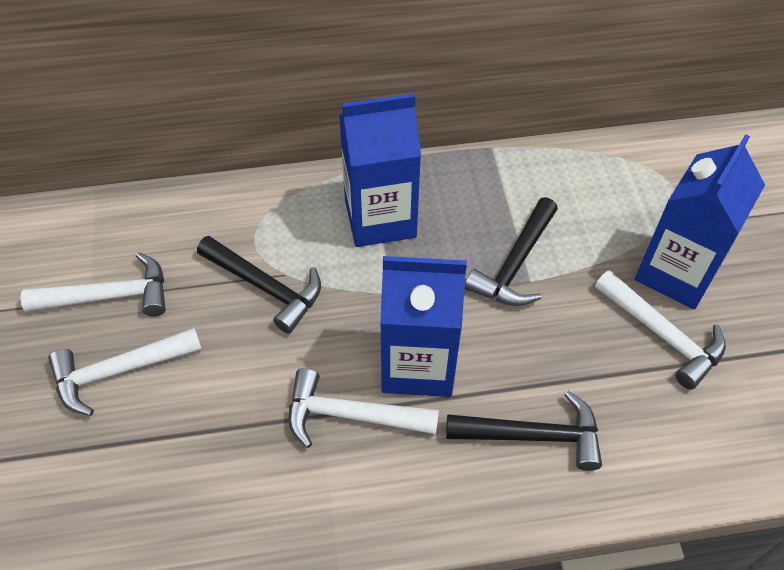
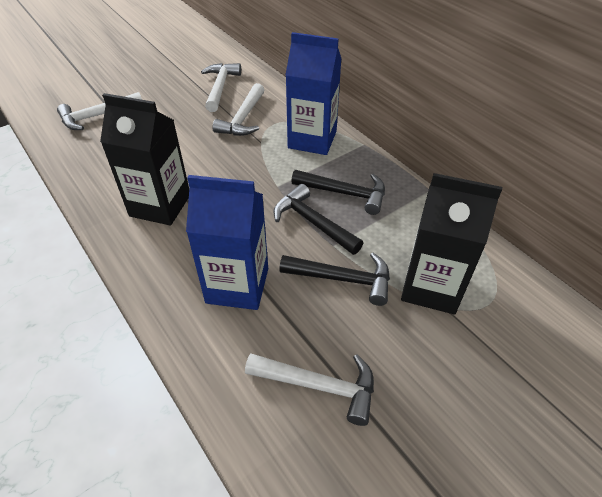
black carton: none = 0 -> [100,93,189,225] [401,173,502,314] = 2
blue carton: [339,93,421,247] [380,256,467,397] [635,134,765,309] = 3 -> [186,175,268,310] [285,32,341,155] = 2

